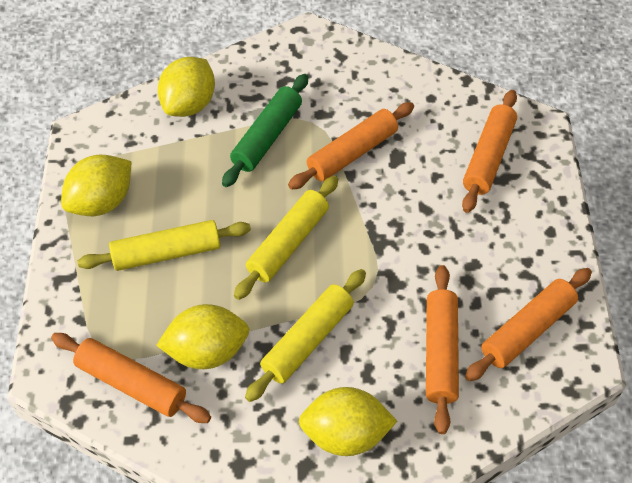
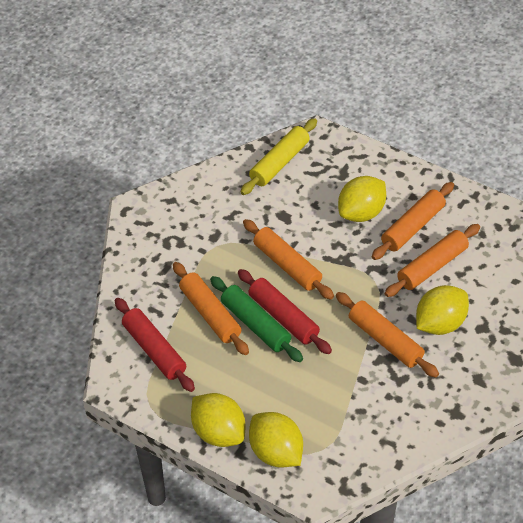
red rolling pin: none = 0 -> [115,298,195,392] [238,269,332,354] = 2
yellow rolling pin: [77,220,251,271] [234,176,338,300] [245,269,366,402] = 3 -> [241,118,317,195] = 1

